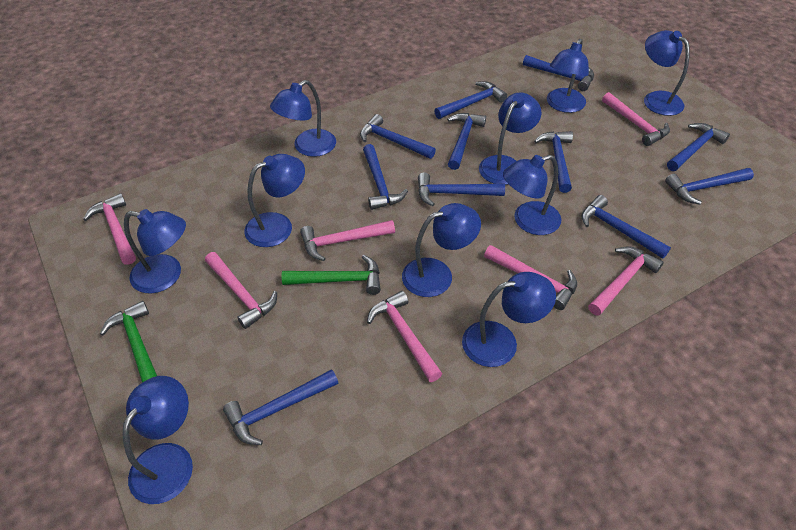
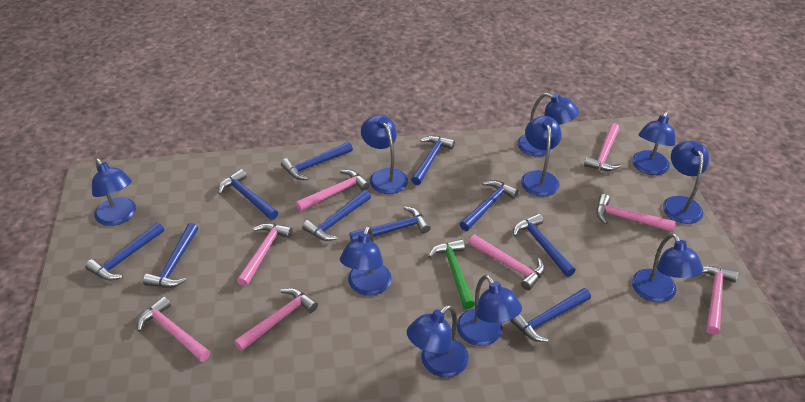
blue hammer: [223,369,338,445] [360,114,436,159] [363,144,408,210] [418,172,505,206] [434,81,507,119] [447,113,486,170] [523,55,594,91] [534,131,573,193] [581,195,671,259] [665,168,754,205] [667,123,730,171] = 11 -> [85,222,164,281] [143,223,198,288] [218,169,278,220] [281,142,353,180] [302,190,371,241] [350,206,431,241] [411,136,455,185] [460,180,519,231] [510,288,591,342] [513,213,576,277] = 10
green hammer: [100,301,157,383] [282,255,381,295] = 2 -> [428,239,475,309] = 1
pink hammer: [83,193,136,265] [205,252,277,329] [300,220,395,261] [367,291,442,382] [484,245,577,310] [588,247,664,316] [602,92,670,146] = 7 -> [137,296,210,362] [234,288,318,351] [237,223,293,287] [296,169,370,211] [469,235,545,290] [584,123,621,171] [596,194,676,232] [702,266,738,335] = 8

